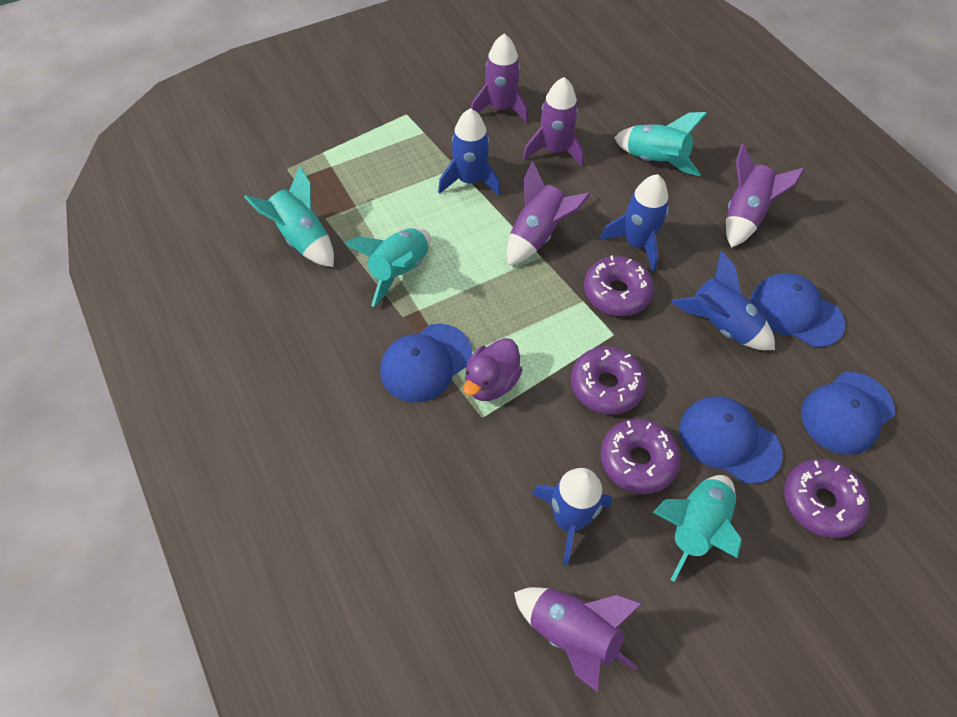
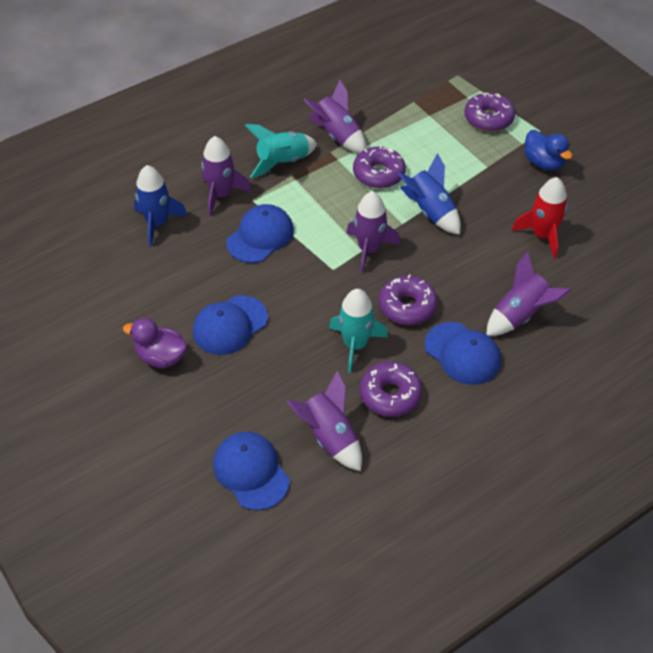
blue duck: none = 0 -> [524,130,572,171] = 1
blue rocket: [438,108,501,196] [532,468,613,566] [600,174,669,272] [671,251,775,350] = 4 -> [134,165,188,247] [398,153,461,235] = 2
red rocket: none = 0 -> [512,177,568,258] = 1
turquoise rocket: [244,166,334,267] [344,228,431,307] [614,112,707,176] [653,475,742,581] = 4 -> [244,124,317,178] [329,289,388,373] = 2

